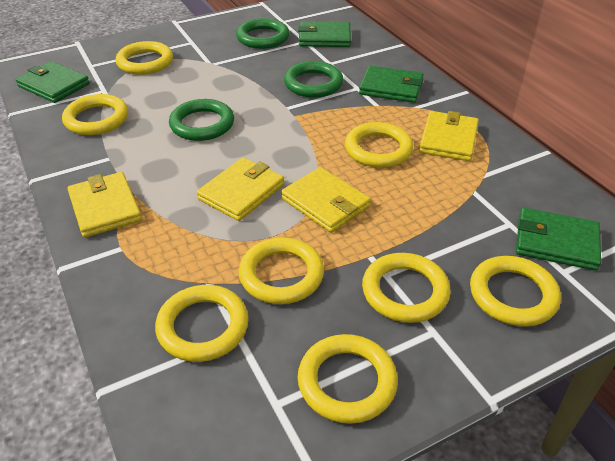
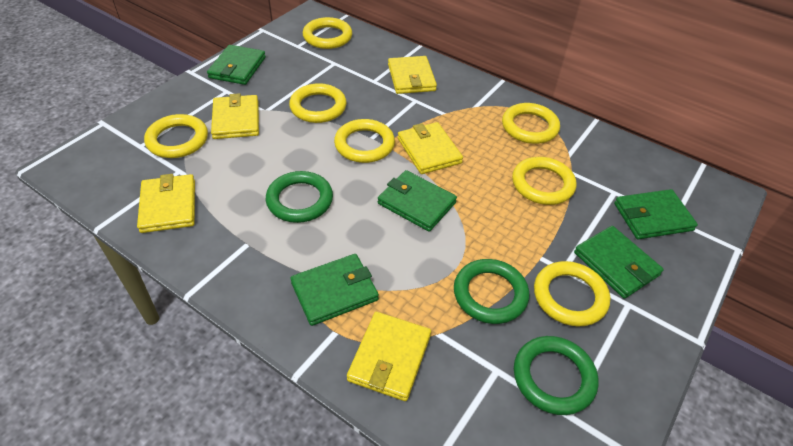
green wallet: [16,61,90,103] [298,21,351,47] [359,65,424,103] [516,208,601,271] = 4 -> [207,45,266,85] [290,254,379,326] [378,170,457,232] [574,226,664,299] [614,189,698,239] = 5
yellow ring: [62,94,128,135] [116,41,173,75] [155,285,249,362] [239,237,324,304] [298,334,398,424] [345,122,413,168] [362,253,451,323] [470,256,561,327] = 8 -> [144,114,208,158] [289,83,347,123] [303,17,352,49] [334,119,395,163] [502,103,560,144] [512,157,576,205] [534,261,610,327] = 7
yellow wallet: [67,172,142,238] [197,157,284,221] [281,167,371,233] [419,111,479,161] = 4 -> [137,174,195,233] [211,93,259,139] [347,312,431,401] [388,56,437,94] [398,122,463,174] = 5

